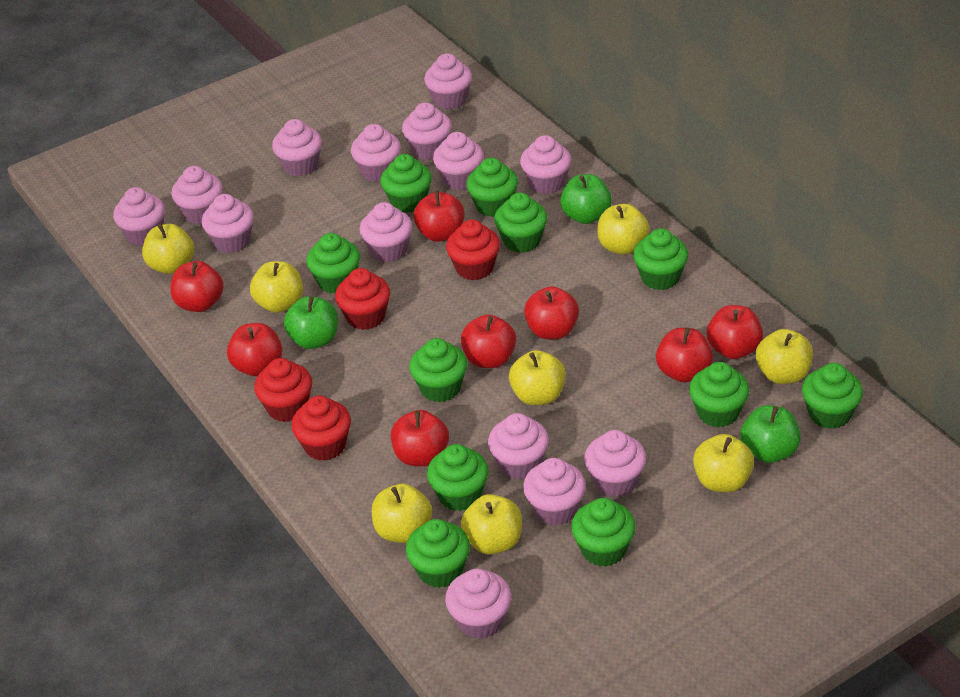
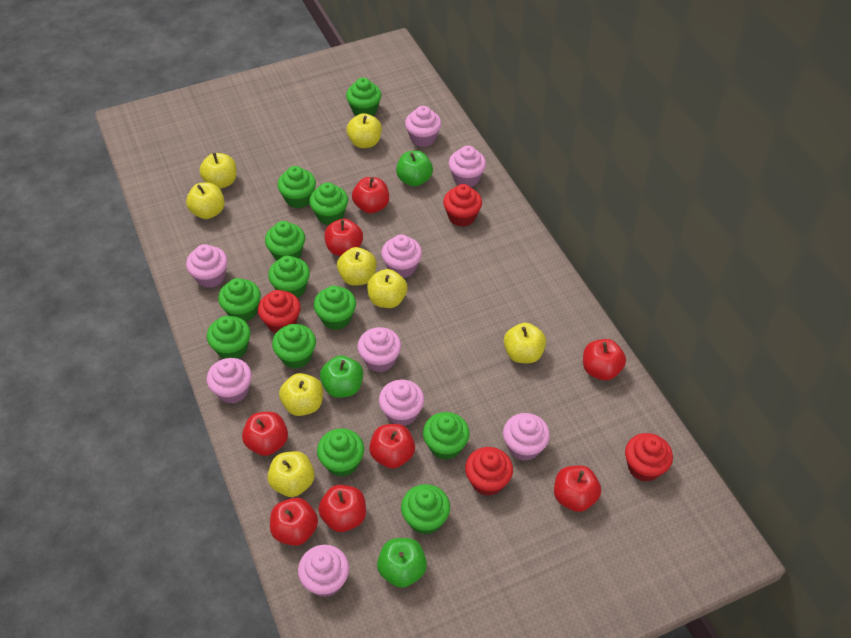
green cupcake: [306,233,360,293] [380,154,432,213] [406,519,470,588] [409,338,467,402] [427,444,489,511] [466,158,518,217] [494,192,547,253] [571,498,636,567] [633,228,688,290] [689,362,750,427] [802,363,863,429] = 11 -> [207,316,251,359] [218,278,261,322] [265,221,305,260] [268,256,310,297] [272,324,316,369] [277,166,316,208] [309,182,348,225] [314,286,356,330] [317,428,364,477] [346,78,382,116] [401,484,450,535] [423,412,470,460] = 12
pink cupcake: [113,187,165,246] [172,166,223,224] [202,194,254,253] [272,119,322,176] [351,124,401,182] [359,202,412,262] [402,102,452,160] [424,53,472,109] [433,132,484,190] [445,569,511,639] [488,413,549,480] [520,135,571,194] [523,458,586,526] [584,430,646,497] = 14 -> [186,244,228,288] [207,358,252,404] [298,545,349,597] [357,327,401,372] [379,380,424,426] [381,235,422,278] [405,106,441,147] [449,146,486,187] [503,413,550,461] = 9

